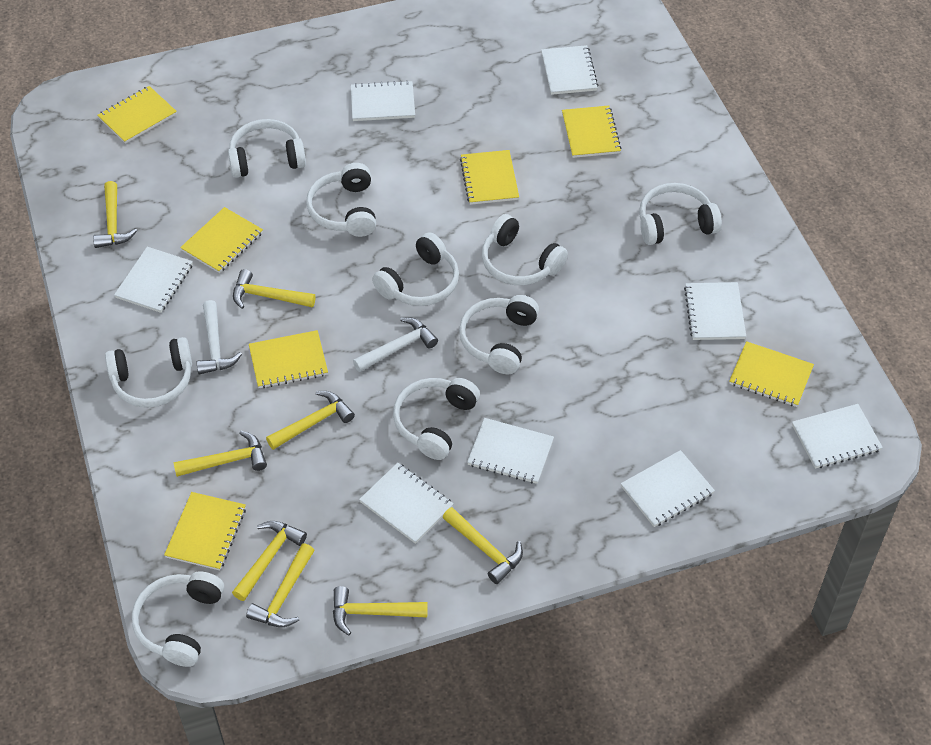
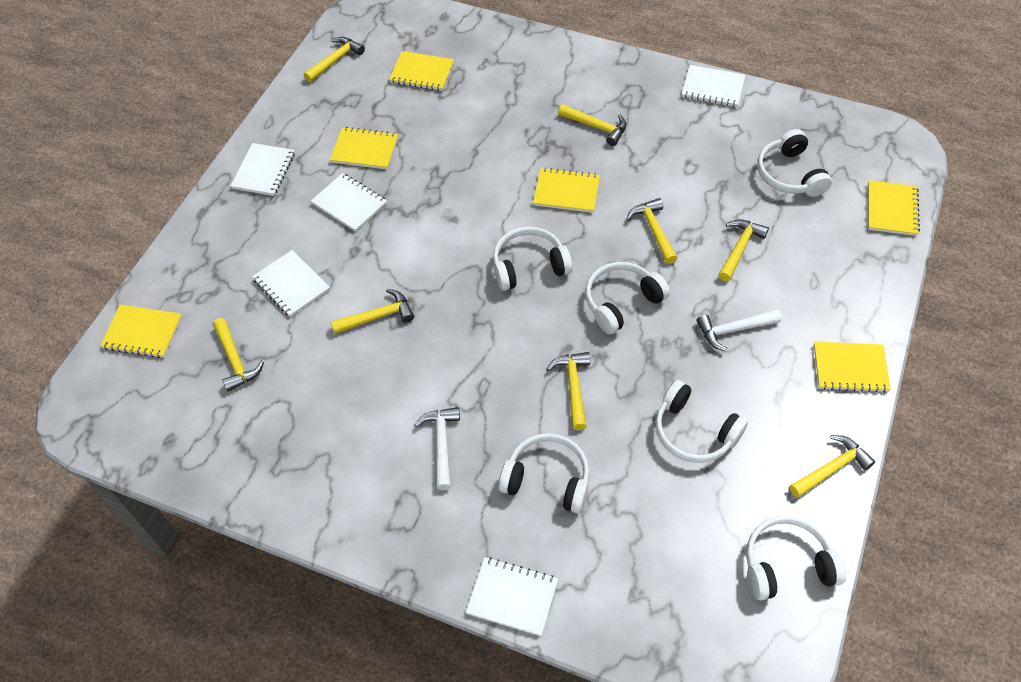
white headphones: [105,337,192,408] [132,571,224,667] [228,119,306,178] [306,163,376,237] [372,232,459,306] [393,378,480,460] [459,295,539,374] [482,214,568,285] [639,183,722,245] = 9 -> [493,227,573,291] [498,433,590,513] [585,262,670,334] [655,380,748,463] [746,516,846,601] [757,129,832,197] = 6
white notebook: [114,247,193,313] [351,80,415,121] [359,463,453,544] [467,418,554,484] [541,45,598,95] [621,450,715,527] [684,282,746,340] [792,404,883,469] = 8 -> [231,143,295,196] [252,250,330,317] [311,173,387,232] [466,557,558,636] [682,65,745,107] = 5
yellow notebook: [97,86,177,144] [164,492,246,571] [180,207,263,273] [249,330,328,388] [460,150,519,205] [562,106,621,158] [729,341,814,407] = 7 -> [100,305,182,358] [330,127,398,169] [389,51,454,91] [533,167,600,213] [814,342,891,393] [868,180,920,236] = 6

